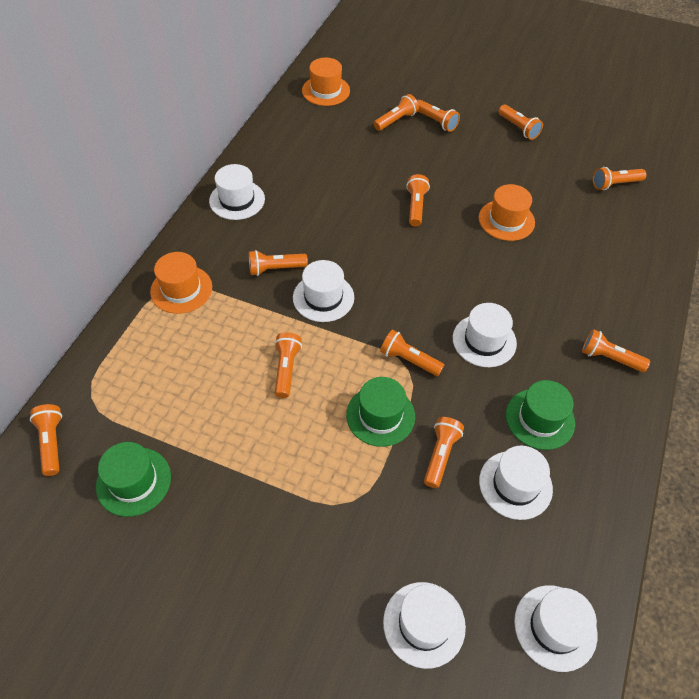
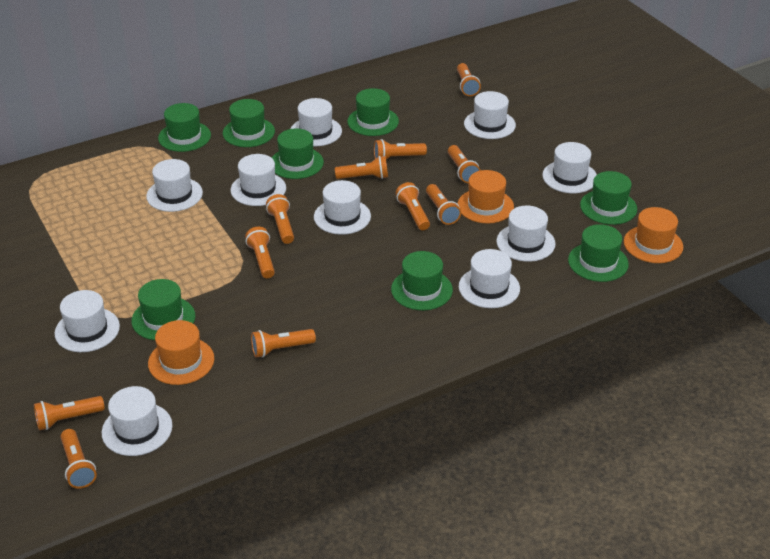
green hat: [96,442,171,517] [346,377,415,447] [506,380,575,450] = 3 -> [132,279,195,340] [158,103,211,152] [223,99,275,147] [272,128,324,179] [347,88,399,136] [391,251,453,310] [568,224,629,282] [580,171,637,225] = 8
white hat: [209,164,265,220] [293,260,354,322] [383,582,466,669] [453,303,517,367] [479,446,553,520] [514,585,598,672] = 6 -> [55,290,120,352] [102,386,173,456] [146,159,203,212] [231,154,286,206] [291,98,342,146] [314,180,371,235] [459,249,520,308] [464,91,516,139] [496,206,555,262] [542,142,597,193] = 10

